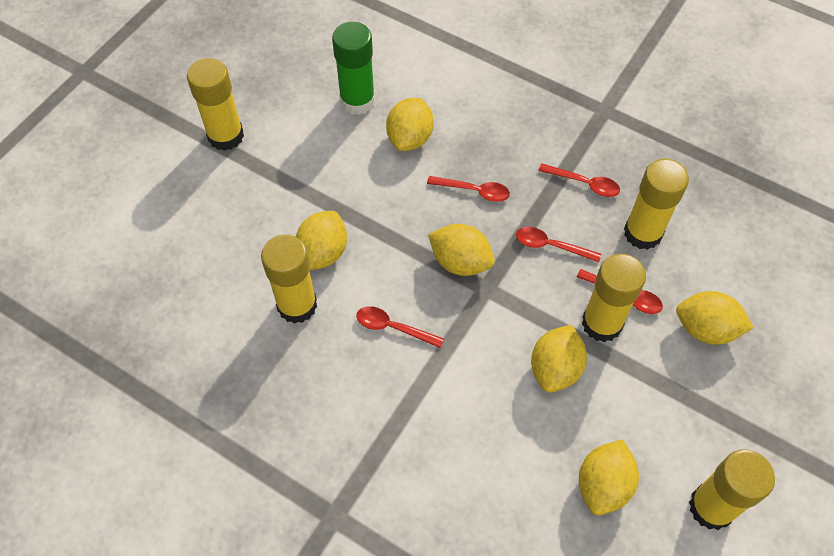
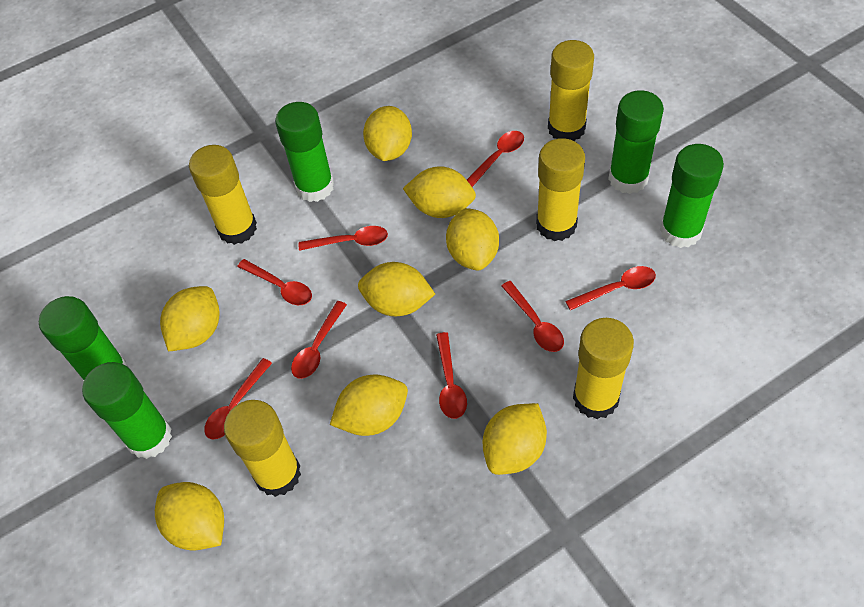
green glue stick: [332,22,375,115] = 1 -> [39,296,129,382] [82,362,172,459] [275,102,334,202] [608,90,664,194] [660,144,724,248] = 5
red spoon: [356,306,444,348] [427,176,510,202] [516,227,601,262] [538,163,620,197] [577,269,663,314] = 5 -> [204,358,272,439] [237,259,312,305] [291,301,347,379] [299,226,388,251] [436,332,467,419] [467,131,524,187] [502,281,564,352] [565,266,656,310] = 8
yellow lemon: [296,211,347,271] [386,98,433,151] [428,224,495,276] [531,325,587,393] [579,439,639,515] [676,291,754,345] = 6 -> [155,482,224,550] [160,286,219,351] [330,375,408,436] [358,262,435,316] [363,106,412,161] [403,166,476,218] [446,208,499,270] [483,403,547,475] = 8

